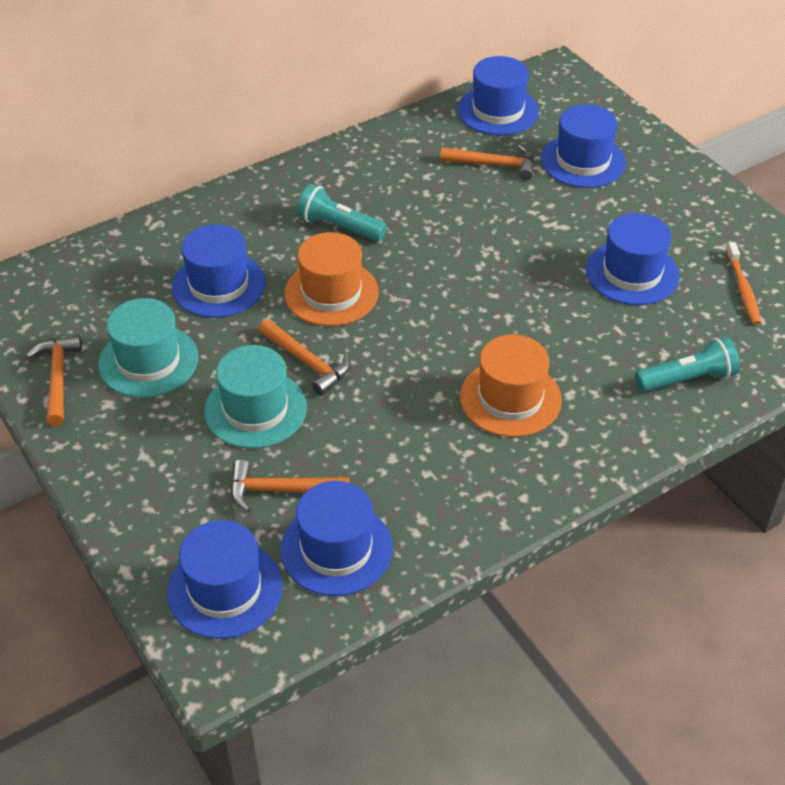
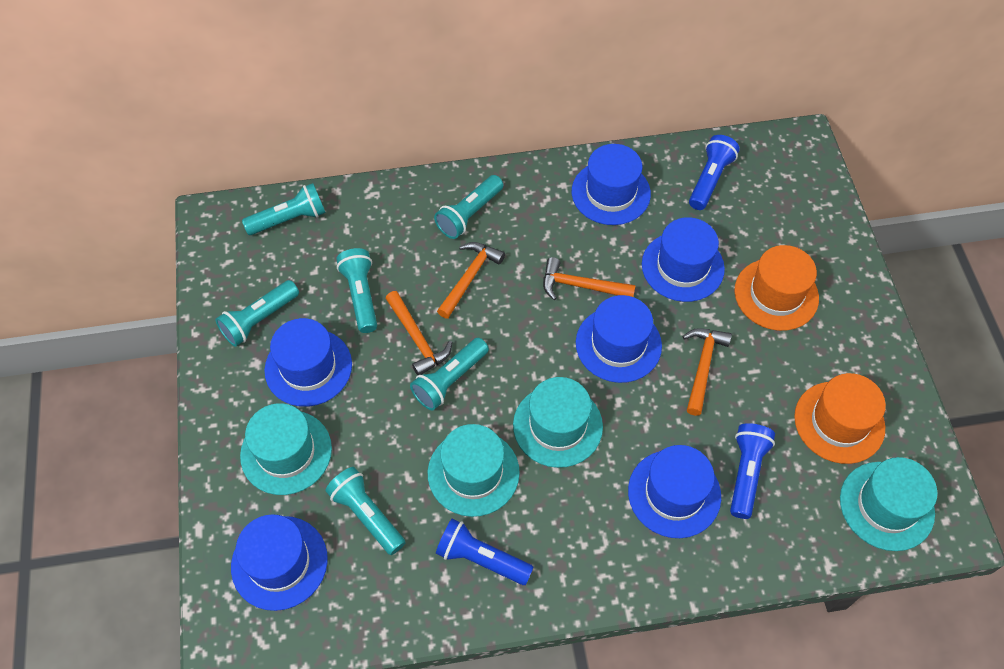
blue flashlight: none = 0 -> [436,519,534,585] [689,135,740,210] [730,423,775,519] = 3
orange toothbrush: [726,242,761,325] = 1 -> none = 0
turquoise flashlight: [297,184,387,242] [635,336,740,392] = 2 -> [215,280,299,347] [242,183,326,235] [325,467,405,555] [336,248,377,333] [410,338,489,411] [434,175,503,239] = 6
turquoise hat: [99,298,198,398] [204,345,307,449] = 2 -> [240,403,332,495] [428,424,520,517] [513,377,603,468] [840,457,938,551] = 4

